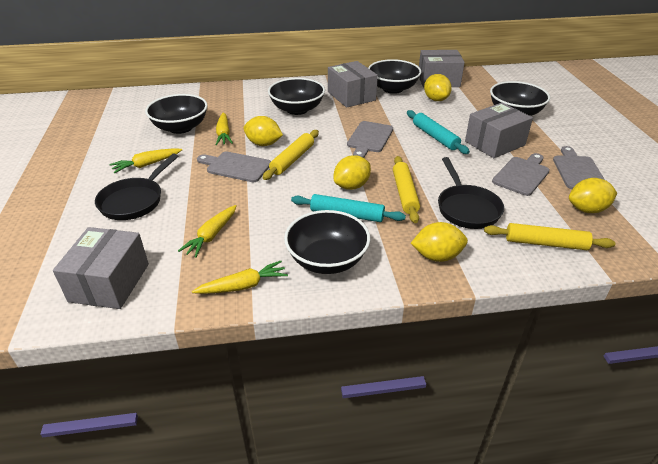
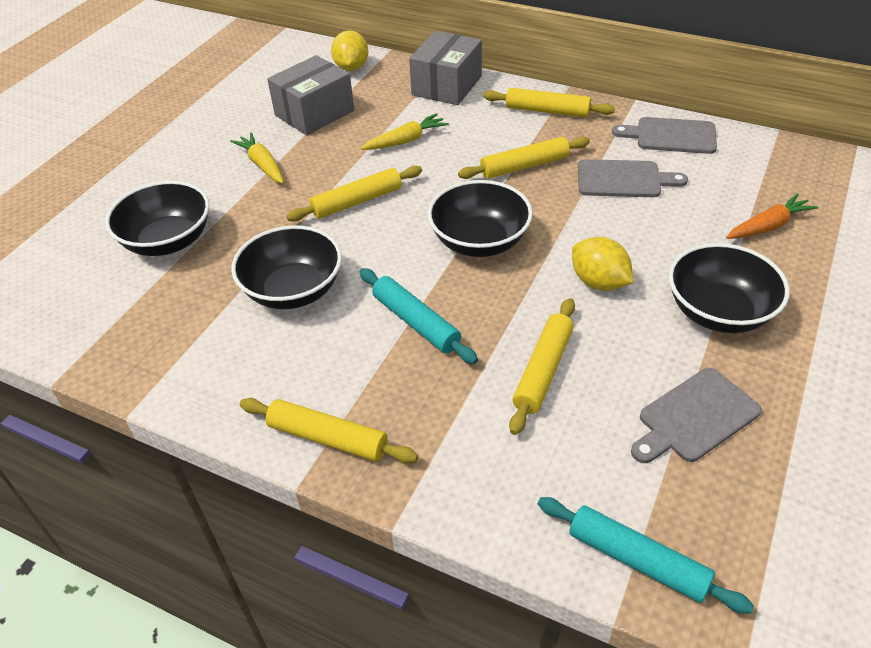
black bowl: [145,94,208,134] [268,78,325,115] [284,210,370,274] [368,59,421,94] [490,81,550,116] = 5 -> [105,181,209,256] [231,225,342,309] [428,180,533,257] [669,243,790,333] = 4
black pan: [95,154,178,220] [438,157,504,229] = 2 -> none = 0
grey box: [53,227,149,309] [328,61,378,108] [419,50,465,88] [465,102,533,158] = 4 -> [267,55,354,135] [409,31,482,105] = 2
grey cutting board: [197,151,271,182] [347,121,393,158] [492,153,550,196] [553,146,605,189] = 4 -> [578,159,688,197] [612,117,717,154] [631,368,762,463] = 3
orange carrot: none = 0 -> [726,193,818,239] = 1
yellow carrot: [109,148,182,174] [178,205,237,258] [192,261,288,294] [216,112,233,145] = 4 -> [230,133,284,184] [360,113,449,150] = 2
yellow lemon: [243,116,283,146] [334,155,371,190] [411,222,468,262] [424,74,452,101] [569,178,617,213] = 5 -> [331,30,369,71] [572,237,634,291] = 2
yellow rolling pin: [263,130,319,180] [393,156,420,223] [484,223,615,250] = 3 -> [240,398,418,463] [286,166,422,221] [458,137,590,179] [483,88,615,117] [509,298,575,435] = 5

